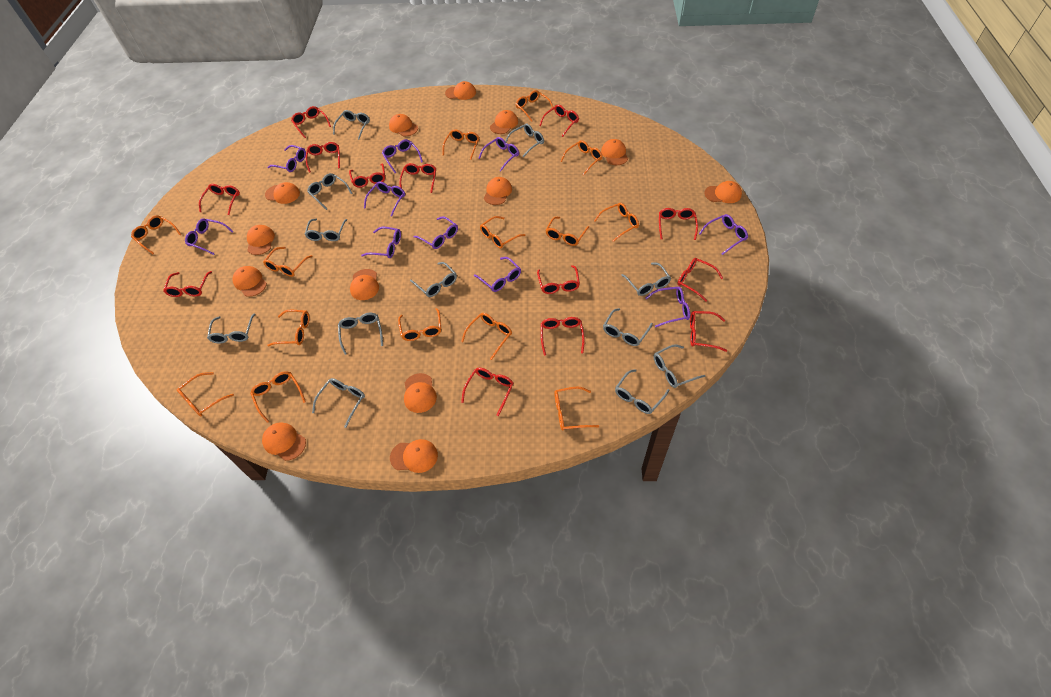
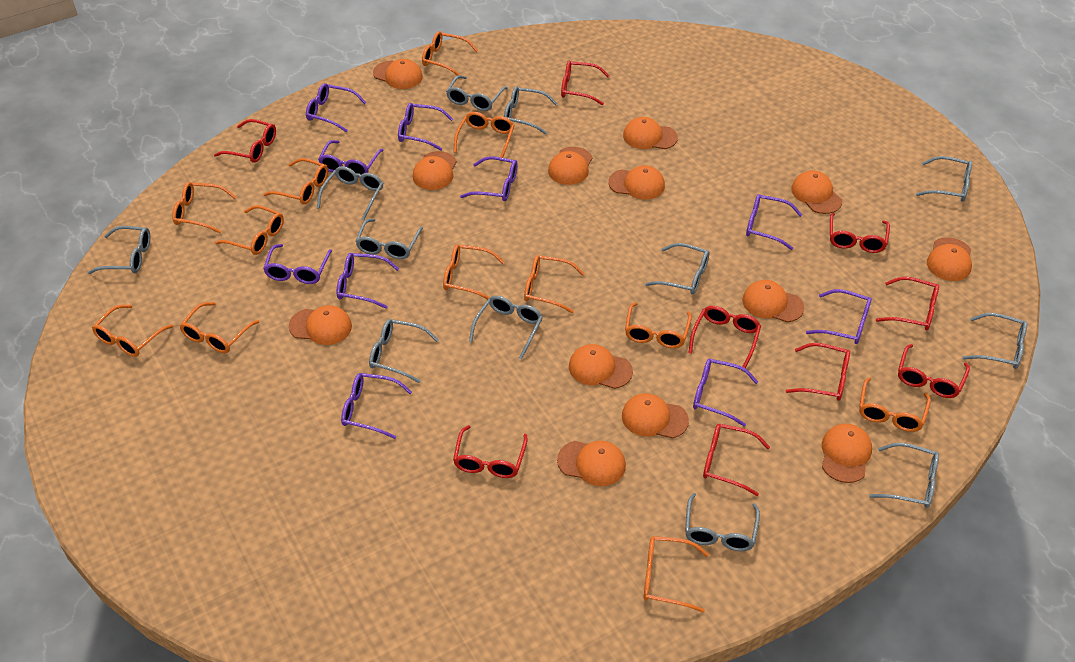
orange glasses: [131,215,181,254] [177,372,234,416] [250,371,306,423] [263,247,313,277] [267,310,310,346] [398,308,441,341] [442,129,480,160] [461,313,512,360] [480,216,525,249] [516,90,554,122] [545,217,589,246] [554,387,599,430] [560,140,603,175] [594,203,639,242] = 14 -> [92,305,174,357] [172,182,237,233] [179,302,259,353] [215,205,284,255] [263,158,328,204] [422,31,478,76] [443,244,505,300] [454,112,515,161] [524,255,585,313] [625,302,692,348] [643,536,709,613] [859,377,931,432] = 12
red glasses: [163,271,212,297] [199,184,240,215] [291,106,331,138] [305,142,340,172] [349,163,385,188] [399,163,436,193] [461,368,513,416] [537,265,580,294] [539,105,579,137] [541,317,585,356] [659,208,698,240] [677,258,723,302] [690,311,727,352] = 13 -> [214,119,276,163] [453,425,528,478] [561,60,610,105] [689,306,761,368] [703,424,770,496] [786,343,850,401] [830,213,890,253] [876,277,939,330] [898,344,970,398] = 9

